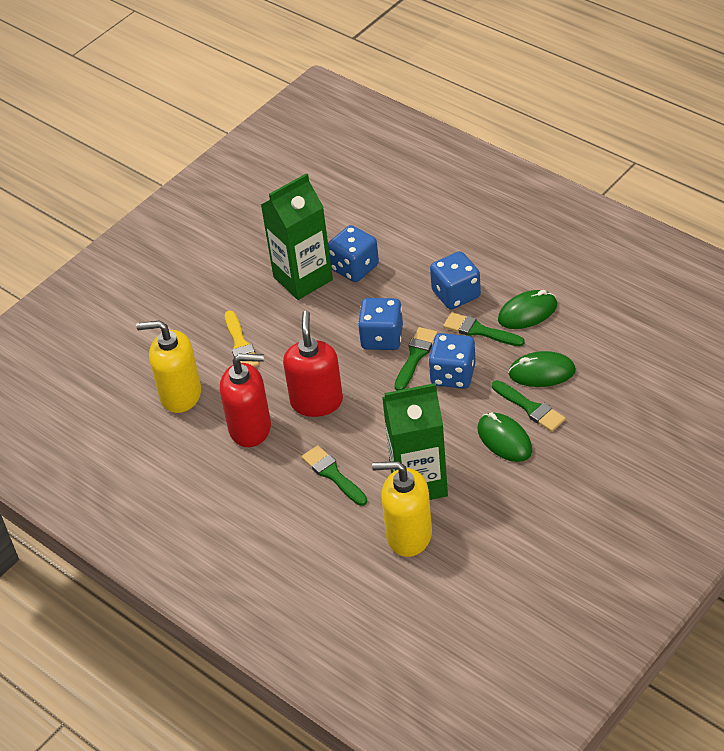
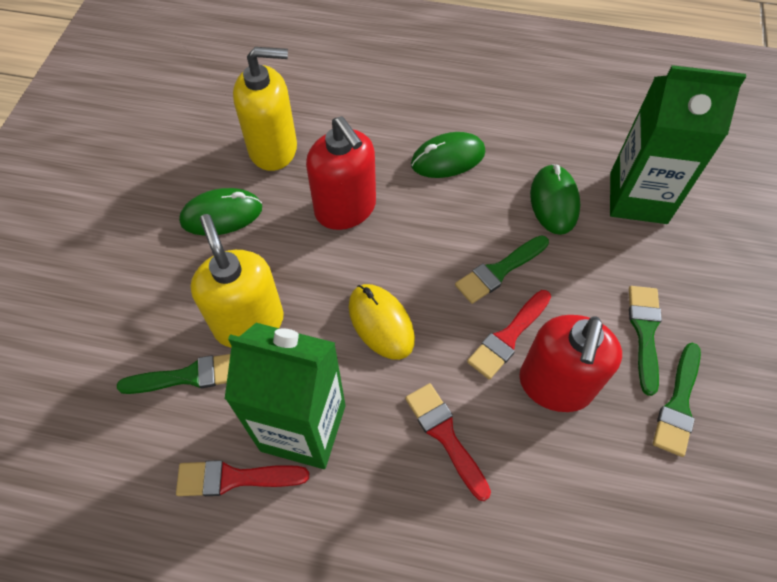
blue dice: [328,225,379,282] [358,298,403,350] [429,333,476,389] [430,251,481,309] = 4 -> none = 0
red brush: none = 0 -> [176,460,309,496] [405,383,491,501] [467,290,551,380] = 3
yellow brush: [225,311,259,367] = 1 -> none = 0
yellow mouse: none = 0 -> [349,284,415,360] = 1

